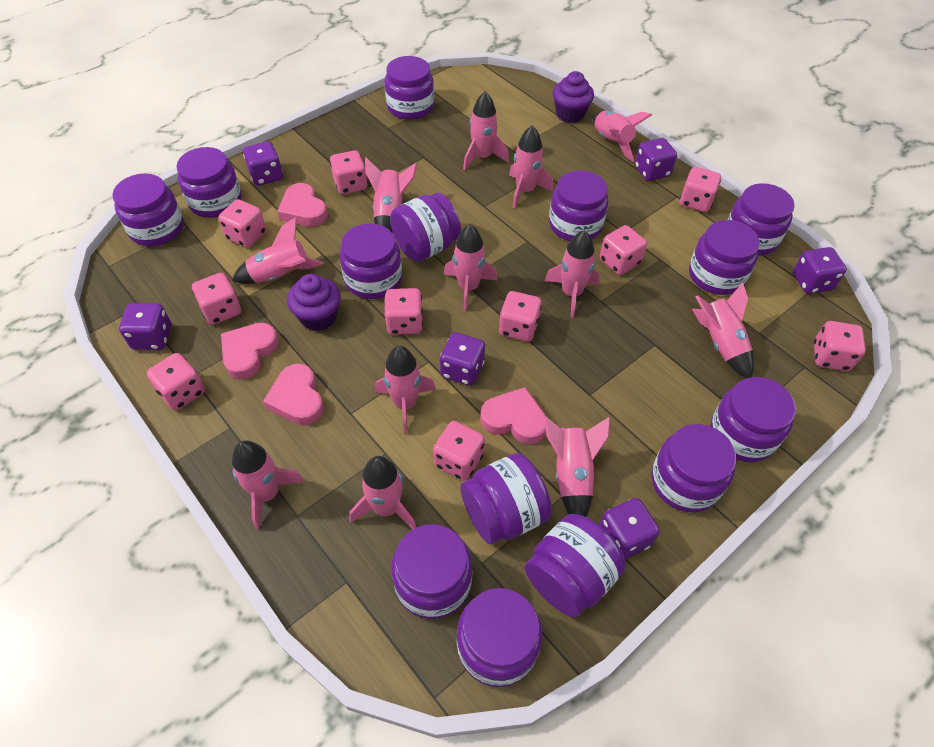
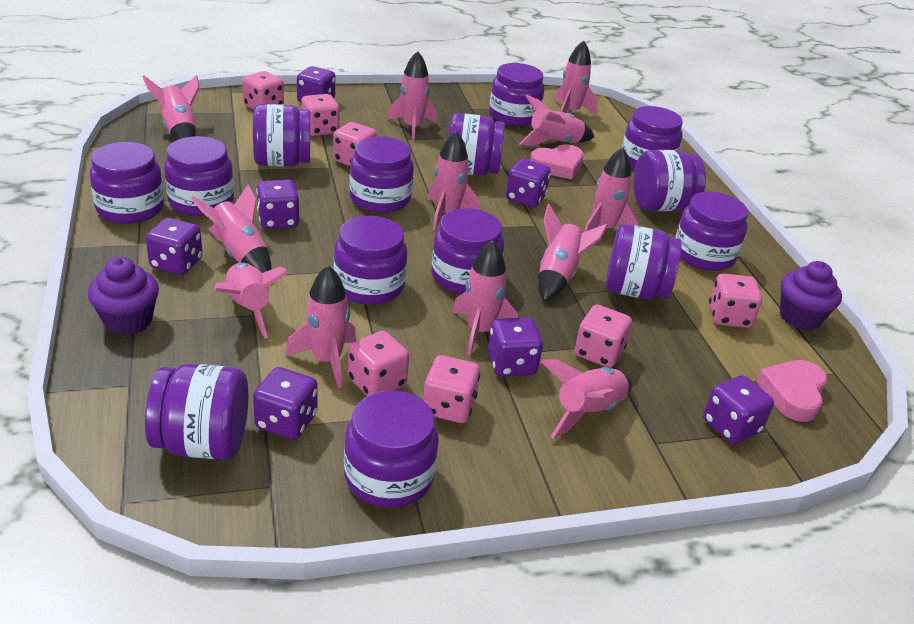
pink dice: [147,353,205,411] [192,273,241,325] [218,199,266,248] [330,150,368,195] [385,288,423,335] [433,421,485,481] [499,291,542,342] [600,225,647,275] [680,167,721,212] [814,321,866,371] = 10 -> [242,71,284,110] [301,94,340,136] [333,122,377,166] [348,331,409,396] [423,355,480,423] [575,305,632,368] [709,273,762,328] = 7
pink heart: [221,323,278,380] [263,363,324,425] [277,183,328,227] [480,387,546,445] = 4 -> [530,144,584,180] [756,360,827,422] = 2
purple dice: [119,303,172,350] [243,141,283,186] [440,332,485,386] [599,498,660,559] [635,138,677,181] [793,247,847,294] = 6 -> [146,218,203,275] [253,367,317,440] [257,180,299,229] [297,66,335,102] [488,317,543,377] [506,159,551,207] [703,375,774,444] = 7

